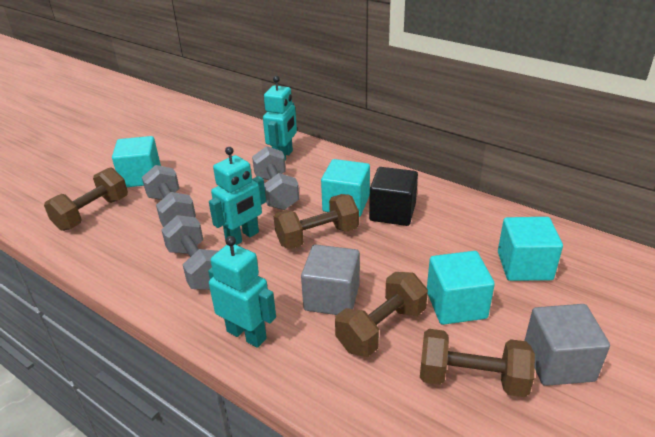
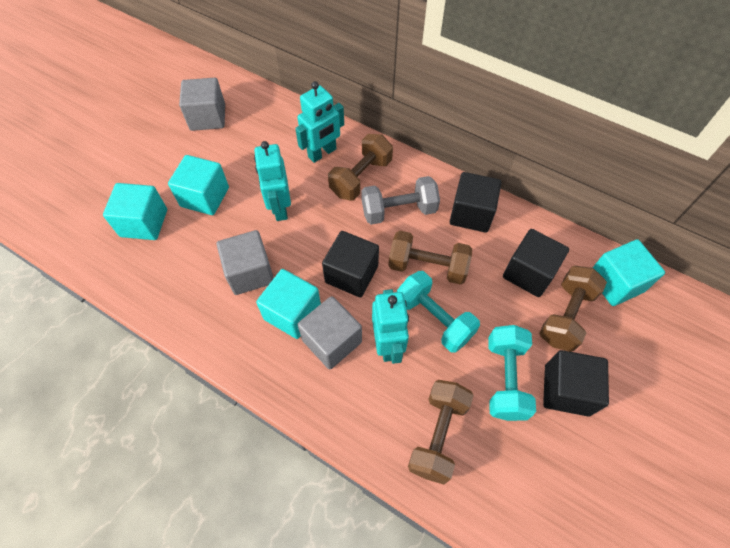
black cube: [369,167,418,226] = 1 -> [322,231,379,297] [450,172,501,233] [503,229,569,297] [543,350,609,417] = 4
grey cube: [301,244,360,315] [524,304,610,386] = 2 -> [179,78,225,131] [217,230,274,295] [297,296,362,369] = 3
grey dumbbell: [142,165,196,227] [161,215,218,290] [252,146,299,210] = 3 -> [362,176,440,225] = 1
turquoise dumbbell: none = 0 -> [397,271,480,353] [488,325,536,421] = 2

